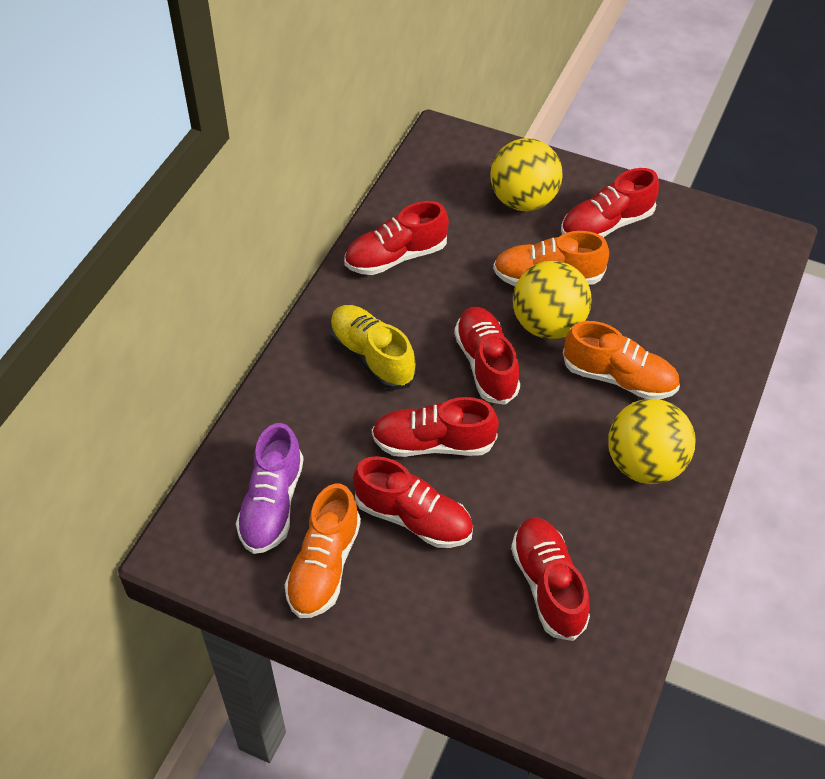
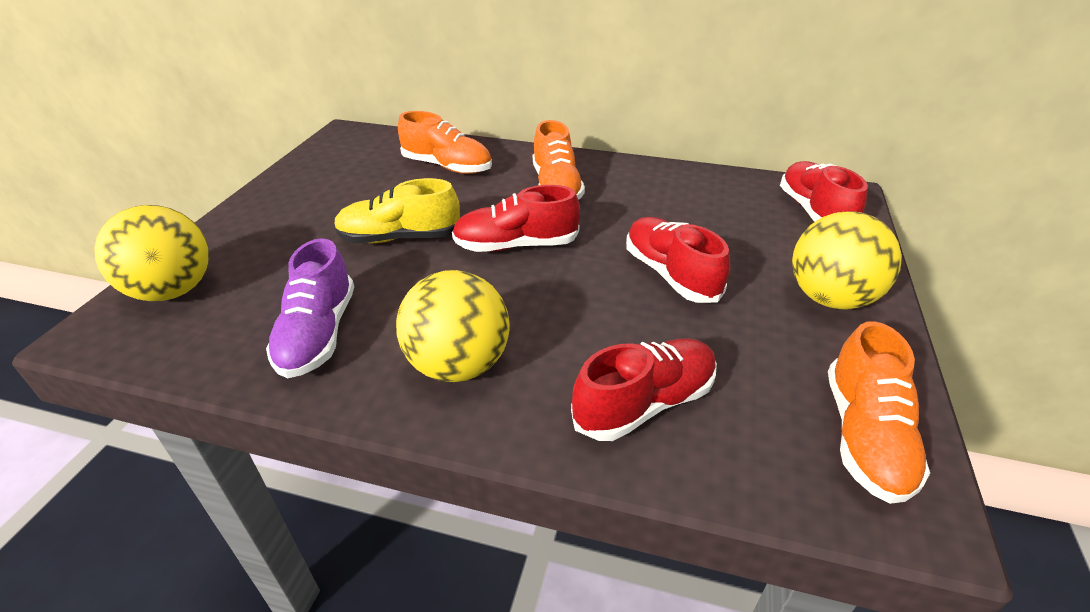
red shoe: [344,201,449,275] [353,456,473,548] [372,397,499,457] [454,307,520,405] [511,518,590,641] [561,168,659,238] = 6 -> [452,185,580,252] [571,338,717,441] [626,217,730,303] [780,161,868,222] = 4

